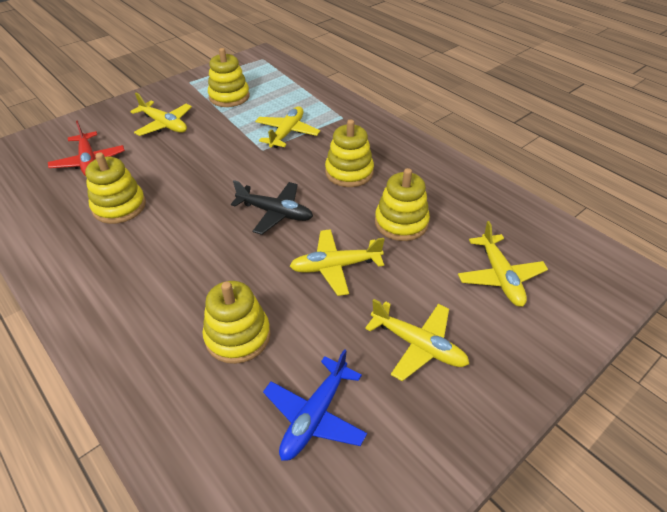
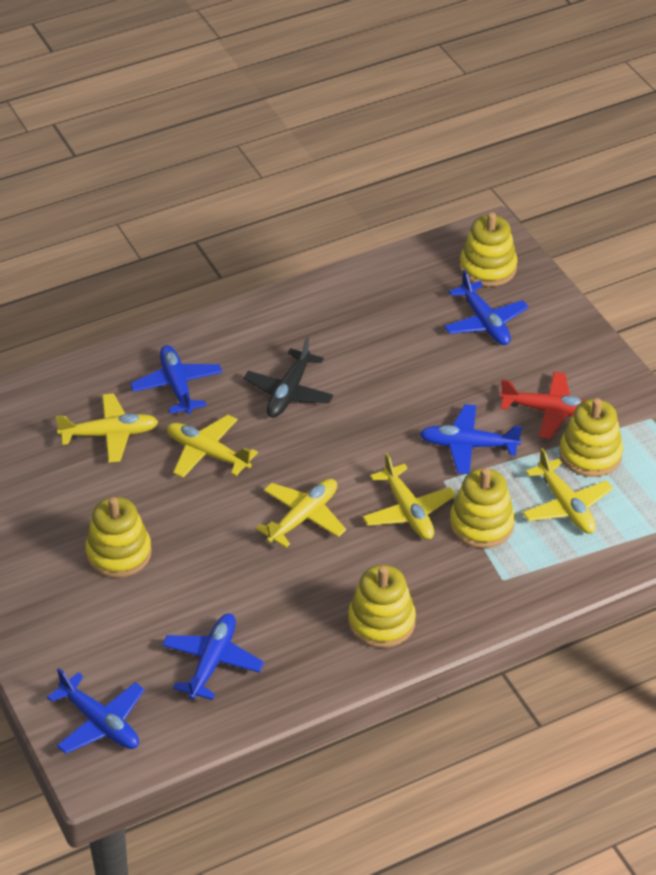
blue plane: [263,349,367,461] = 1 -> [47,668,144,754] [130,345,222,414] [162,613,264,700] [419,404,522,474] [444,270,528,345] = 5

